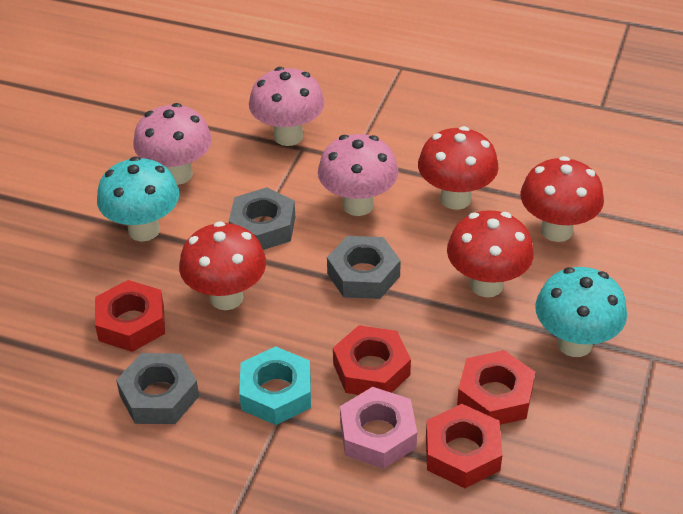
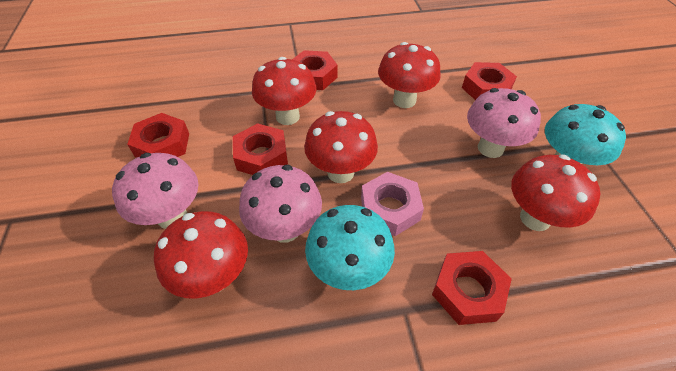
grey nut: [116,353,199,424] [229,187,295,250] [327,236,401,299] = 3 -> none = 0
red mushroom: [179,221,266,310] [418,126,499,210] [447,210,534,297] [520,156,604,242] = 4 -> [154,211,248,298] [252,57,316,125] [304,111,378,183] [378,42,441,108] [511,154,601,231] = 5
red nut: [95,280,165,352] [333,325,411,395] [426,404,502,488] [457,350,535,425] = 4 -> [127,113,189,158] [233,123,288,175] [292,50,338,90] [432,251,512,325] [462,62,517,100] = 5
turquoise nut: [239,346,311,425] = 1 -> none = 0

